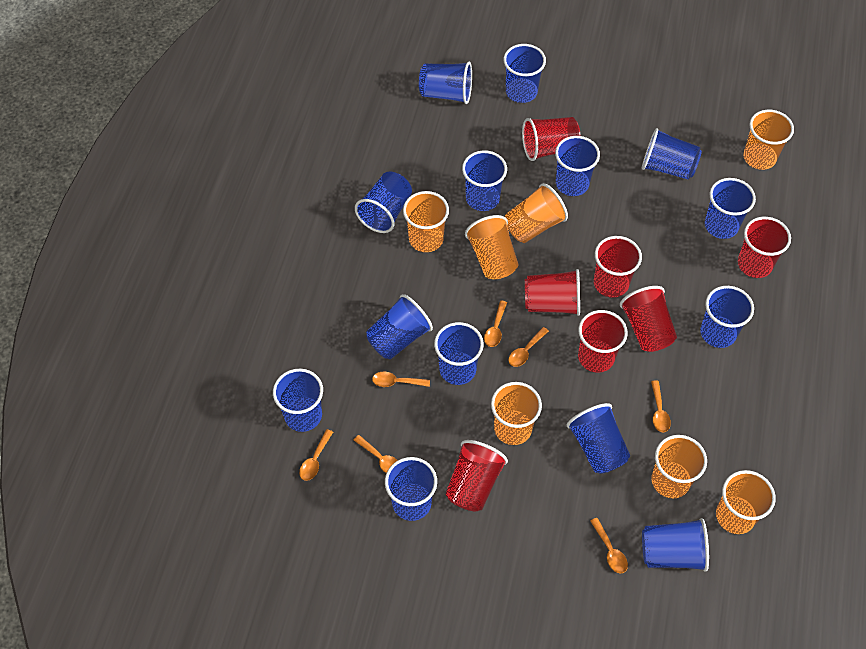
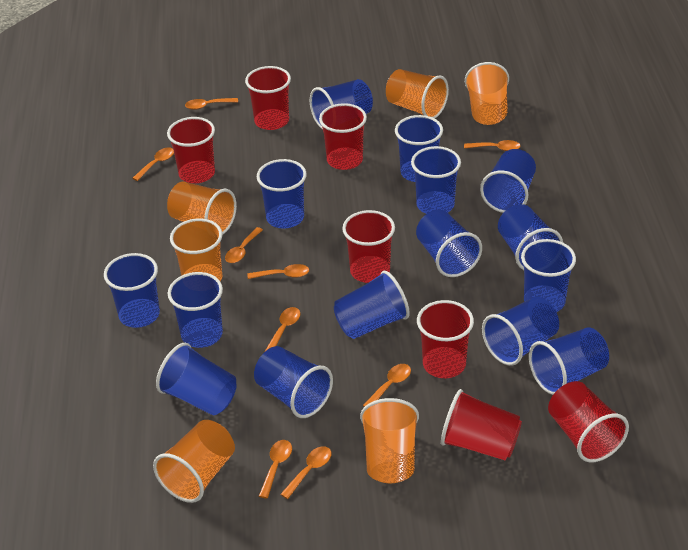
blue cup: [273,369,323,432] [355,172,412,233] [366,294,433,359] [385,457,437,521] [419,62,472,104] [434,322,484,385] [462,150,507,211] [504,44,546,103] [555,136,600,196] [567,403,630,474] [642,128,702,180] [642,518,709,572] [700,286,754,348] [705,178,756,239] = 14 -> [104,253,160,328] [156,343,237,415] [168,272,223,348] [254,346,333,418] [257,159,307,229] [310,79,373,130] [334,271,410,339] [395,115,443,182] [411,146,461,214] [416,210,482,277] [480,149,536,213] [482,297,559,366] [498,204,563,270] [521,239,576,312] [529,327,609,395] = 15
orange cup: [403,191,449,252] [465,215,519,279] [491,382,542,445] [505,183,568,243] [652,435,707,498] [716,470,776,534] [743,110,794,170] = 7 -> [153,420,235,503] [167,182,237,235] [170,219,222,282] [360,398,419,483] [386,69,449,118] [465,62,509,125] = 6
orange spoon: [299,429,333,481] [354,435,398,473] [372,372,430,387] [484,301,507,347] [509,327,549,367] [590,518,628,574] [651,380,671,432] = 7 -> [133,147,174,181] [185,98,238,110] [225,227,263,263] [248,264,309,279] [259,440,292,499] [265,307,300,351] [280,446,331,499] [363,364,411,407] [464,140,520,151] = 9

